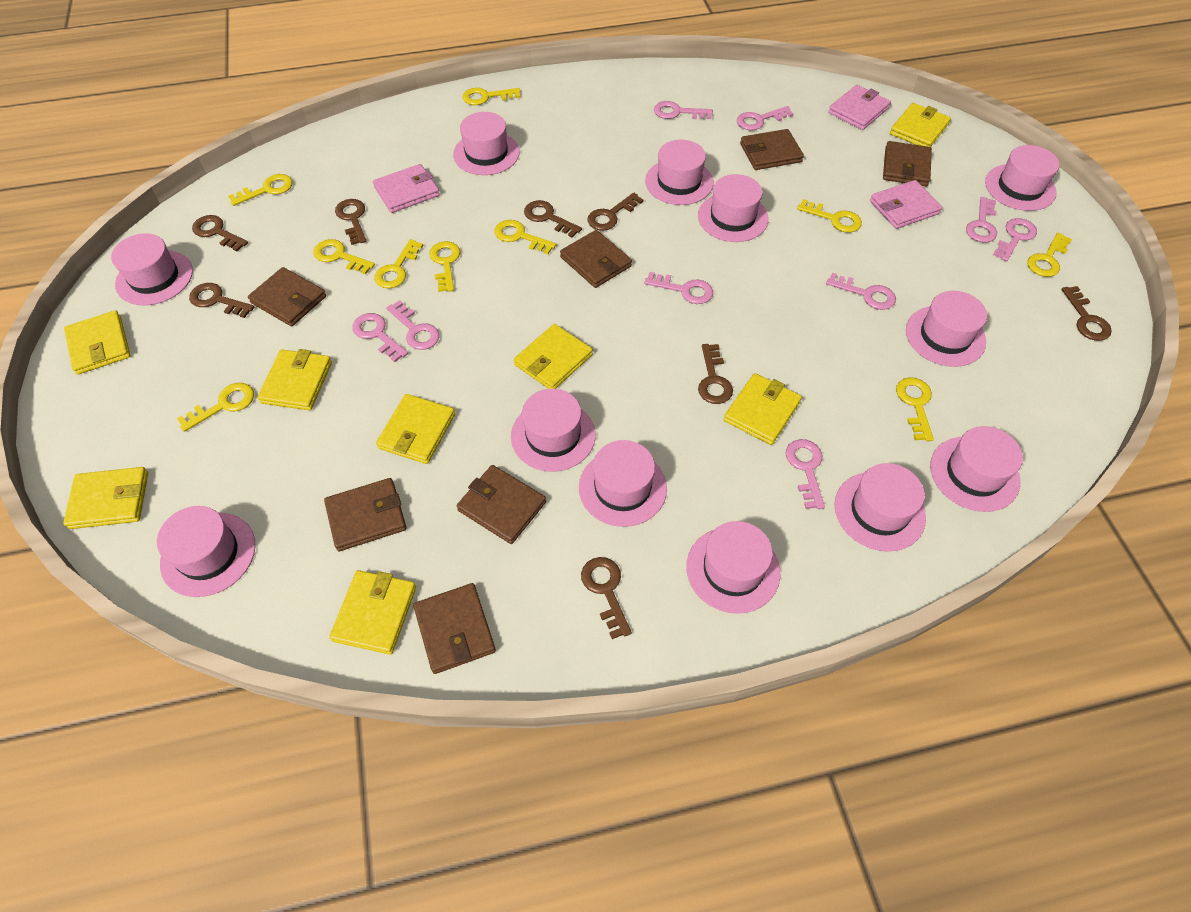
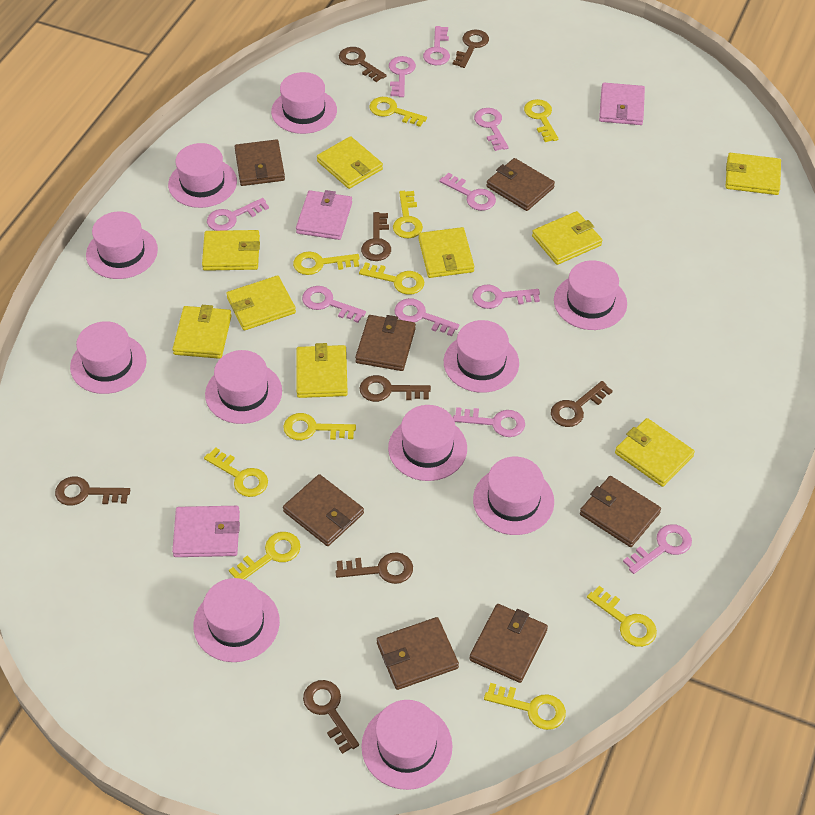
pink hat: [111,233,193,306] [157,506,256,597] [453,112,520,175] [511,389,596,472] [579,440,667,527] [645,140,714,205] [686,521,780,614] [698,174,769,242] [834,463,926,552] [906,291,987,367] [930,426,1023,512] [985,145,1060,211] = 12 -> [70,321,147,394] [86,211,158,279] [168,143,237,208] [193,578,280,662] [205,350,282,424] [271,72,337,134] [362,700,453,790] [388,405,467,481] [444,320,519,393] [473,457,554,535] [554,260,627,330] = 11
pink key: [352,313,408,362] [386,300,440,350] [644,272,713,304] [654,101,713,119] [737,106,794,130] [786,439,825,509] [826,273,896,310] [966,197,997,243] [993,218,1037,262] = 9 -> [207,198,269,231] [302,286,366,323] [389,56,416,97] [394,298,459,336] [423,26,450,65] [439,173,496,211] [453,407,525,437] [472,285,540,309] [474,108,509,151] [623,524,692,574] = 10
yellow wallet: [63,467,148,529] [64,310,131,374] [257,349,332,410] [329,570,416,654] [376,394,455,464] [514,324,593,389] [724,373,802,445] [890,103,951,147] = 8 -> [173,305,232,359] [202,230,260,271] [226,275,296,330] [296,343,348,398] [317,136,383,189] [419,227,474,278] [532,211,602,265] [615,418,695,487] [726,153,781,195] = 9

